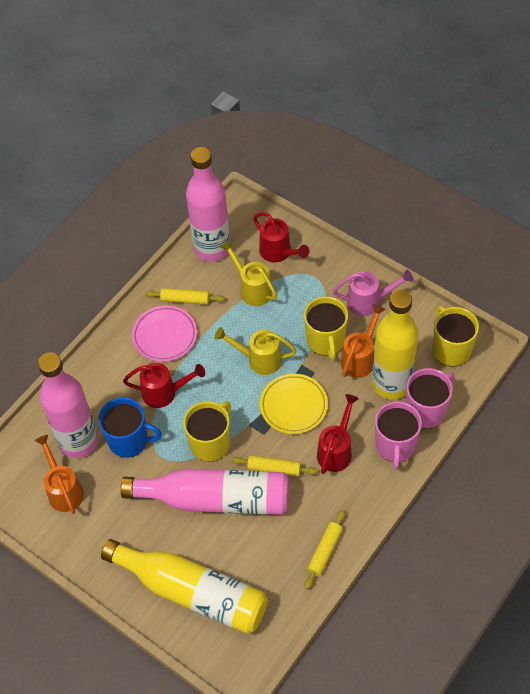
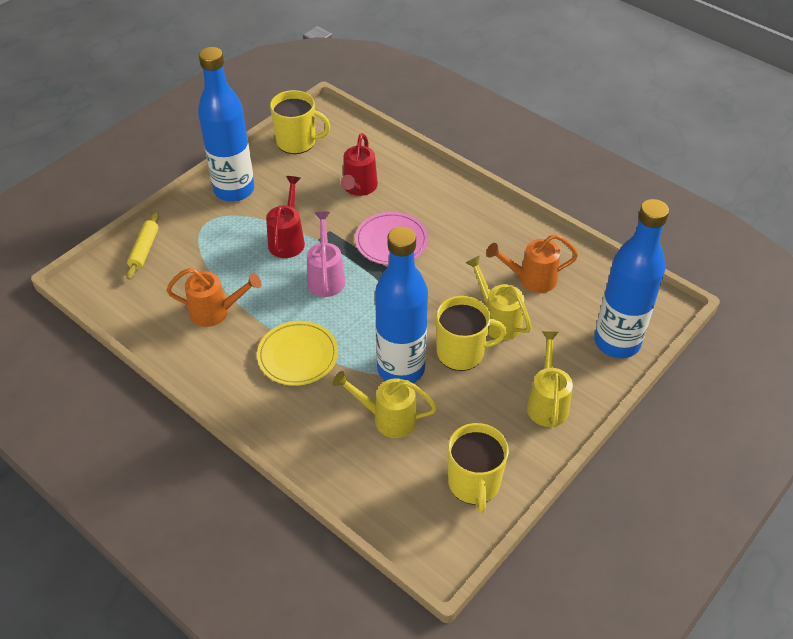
blue bottle: none = 0 -> [198,47,254,202] [375,226,428,383] [594,199,669,358] = 3
blue mug: [98,397,162,458] = 1 -> none = 0
pink bottle: [38,352,98,458] [121,469,289,515] [186,147,230,262] = 3 -> none = 0
pink mug: [375,401,422,470] [406,368,455,429] = 2 -> none = 0
red watering can: [123,363,205,408] [253,212,309,262] [317,394,359,474] = 3 -> [266,176,305,258] [341,133,378,196] = 2
yellow bottle: [101,539,268,634] [372,290,419,400] = 2 -> none = 0
yellow rolling pin: [145,288,225,305] [231,455,318,476] [305,510,345,589] = 3 -> [126,212,159,280] = 1
yellow watering can: [215,327,297,375] [220,240,277,306] = 2 -> [332,371,437,438] [466,256,531,340] [527,331,573,427] = 3

